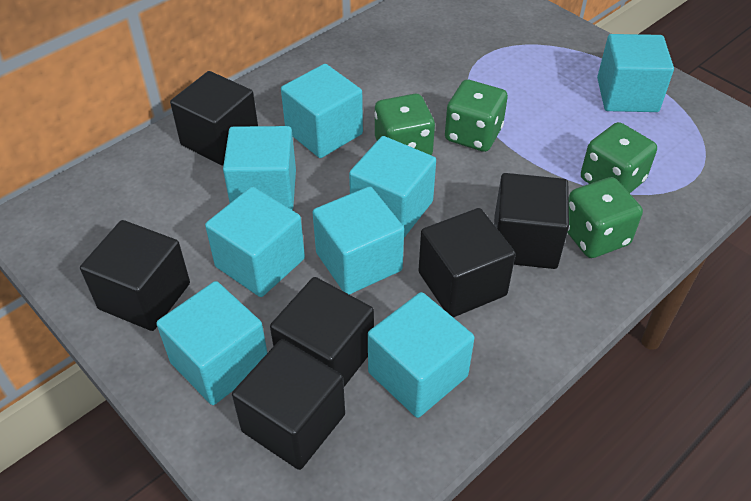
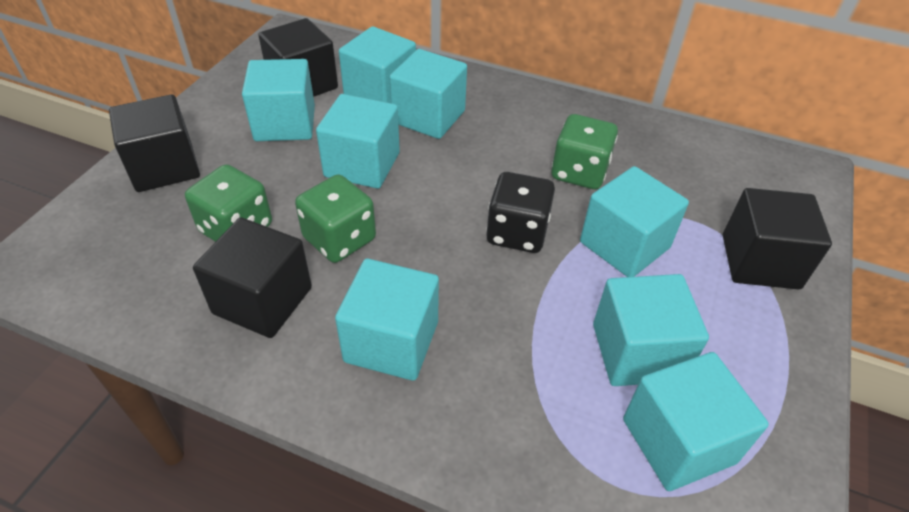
black cube: [80,220,190,331] [170,71,258,166] [232,339,345,470] [270,277,374,387] [418,208,516,318] [494,173,569,269] = 6 -> [109,94,200,192] [193,217,312,338] [258,18,338,97] [723,188,832,290] = 4
black dice: none = 0 -> [486,172,555,253] = 1
green dice: [374,94,435,155] [445,80,508,152] [567,177,643,258] [581,122,657,193] = 4 -> [185,164,272,242] [295,174,376,263] [552,114,618,189] = 3

